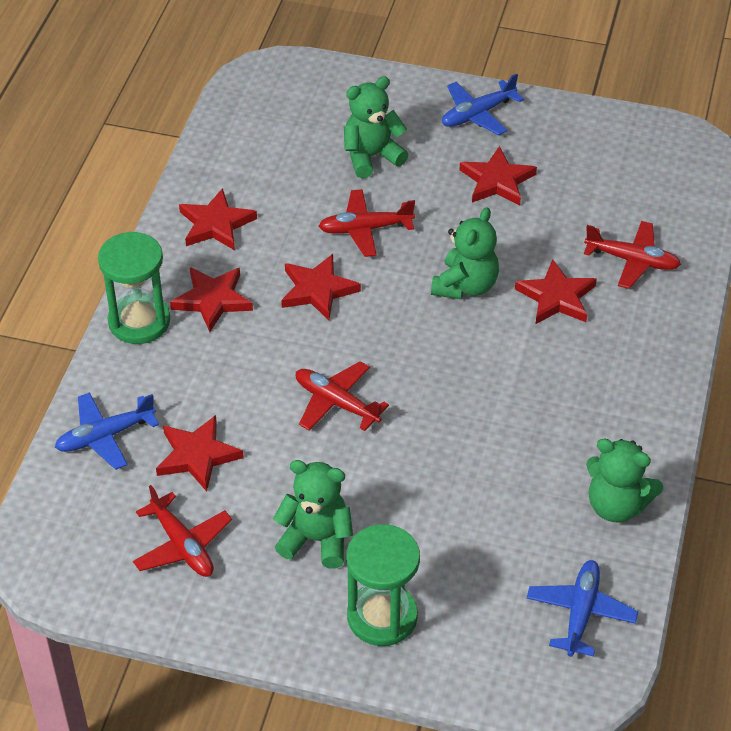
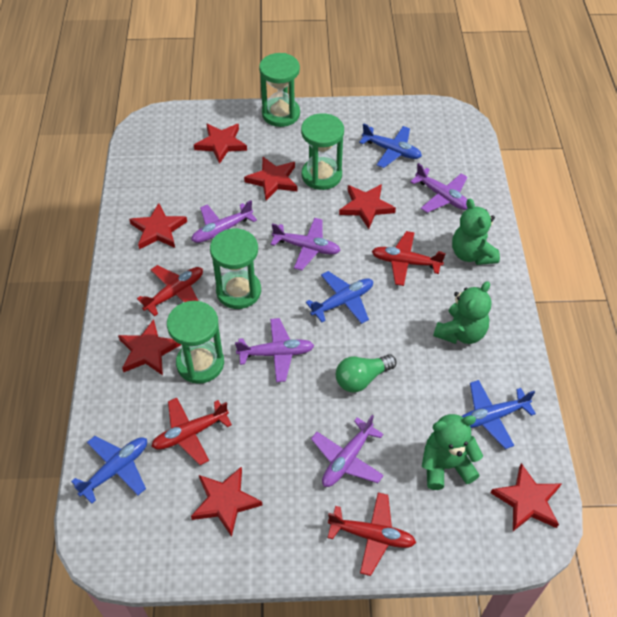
blue plane: [55,392,159,470] [442,74,524,135] [526,560,639,657] = 3 -> [71,436,147,504] [306,271,373,324] [359,123,422,168] [461,380,536,449] = 4
green hourglass: [98,232,170,344] [346,524,420,646] = 2 -> [167,301,224,384] [210,228,261,309] [259,53,300,127] [301,113,344,190] = 4
green light bulb: none = 0 -> [336,354,397,392] = 1
green teddy bear: [273,460,353,569] [344,76,409,178] [431,207,499,299] [586,438,663,522] = 4 -> [422,414,483,490] [433,281,491,344] [452,199,500,265] = 3
purple plane: none = 0 -> [191,200,257,243] [235,318,314,382] [271,218,341,271] [311,415,384,487] [410,163,468,213] = 5
red star: [156,415,244,492] [170,267,253,332] [179,188,257,250] [281,254,361,320] [460,146,537,205] [515,259,597,324] = 6 -> [118,319,181,375] [129,203,187,249] [191,467,262,537] [194,123,247,164] [244,157,298,201] [339,184,396,229] [491,463,561,531] = 7

